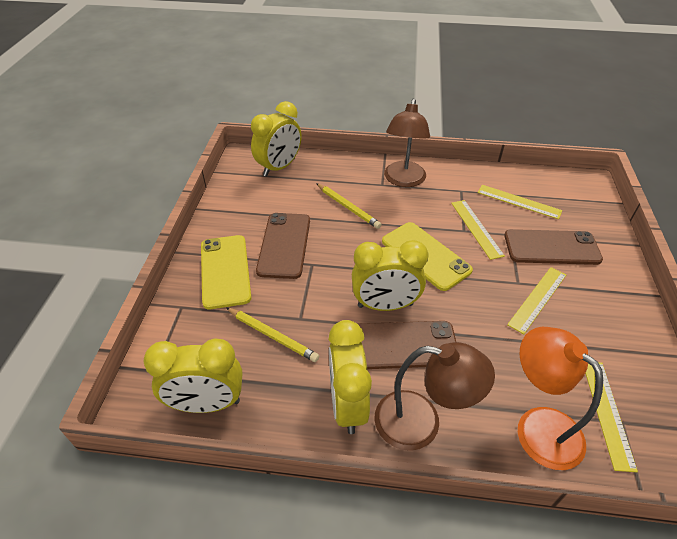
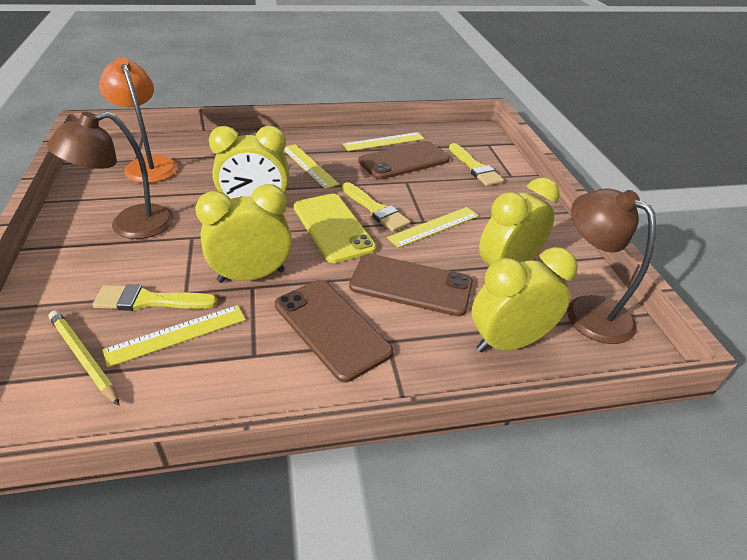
yellow brush: none = 0 -> [92,284,218,311] [342,182,410,232] [449,143,504,186] = 3
yellow pencil: [226,307,319,362] [316,183,382,229] = 2 -> [49,310,120,406] = 1
yellow phone: [201,235,251,309] [382,222,473,291] = 2 -> [294,194,376,263] = 1

